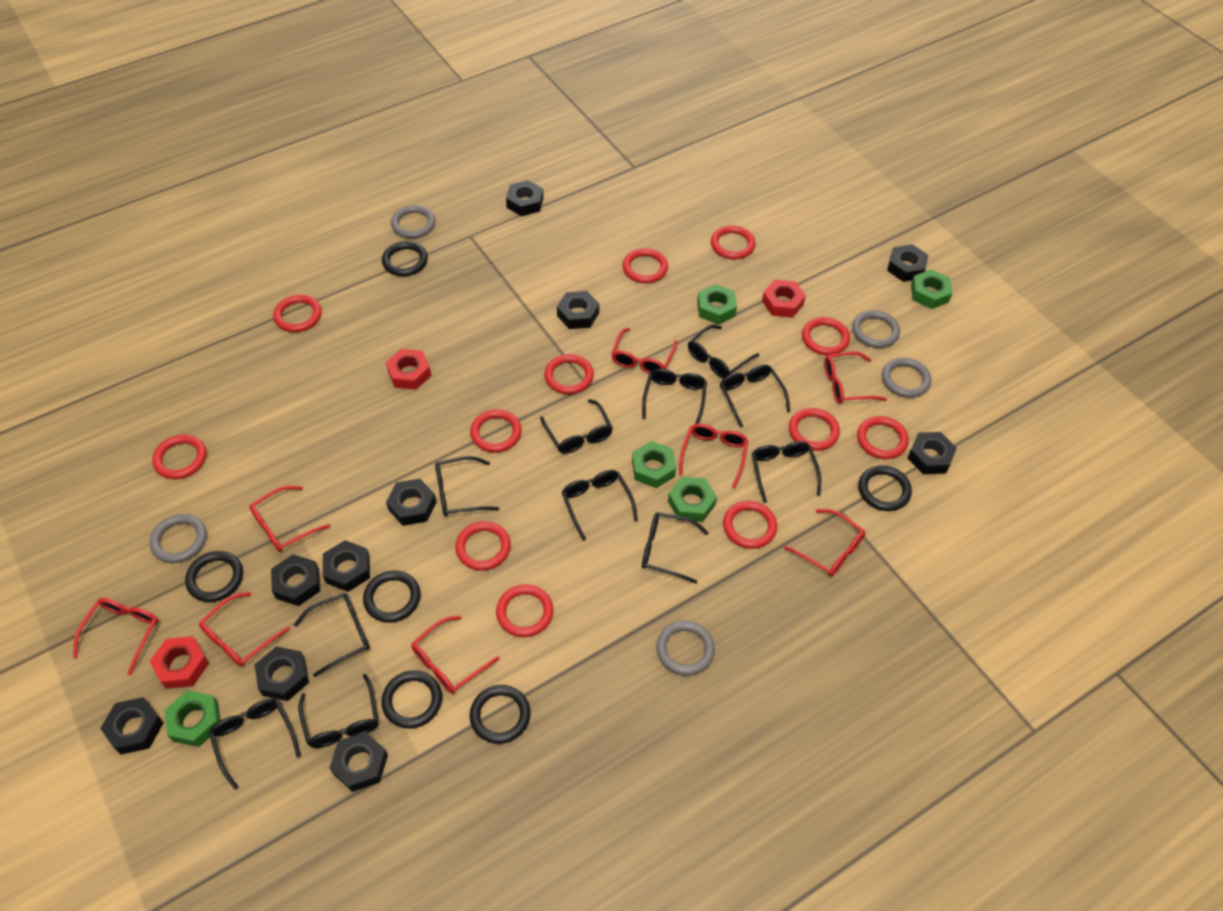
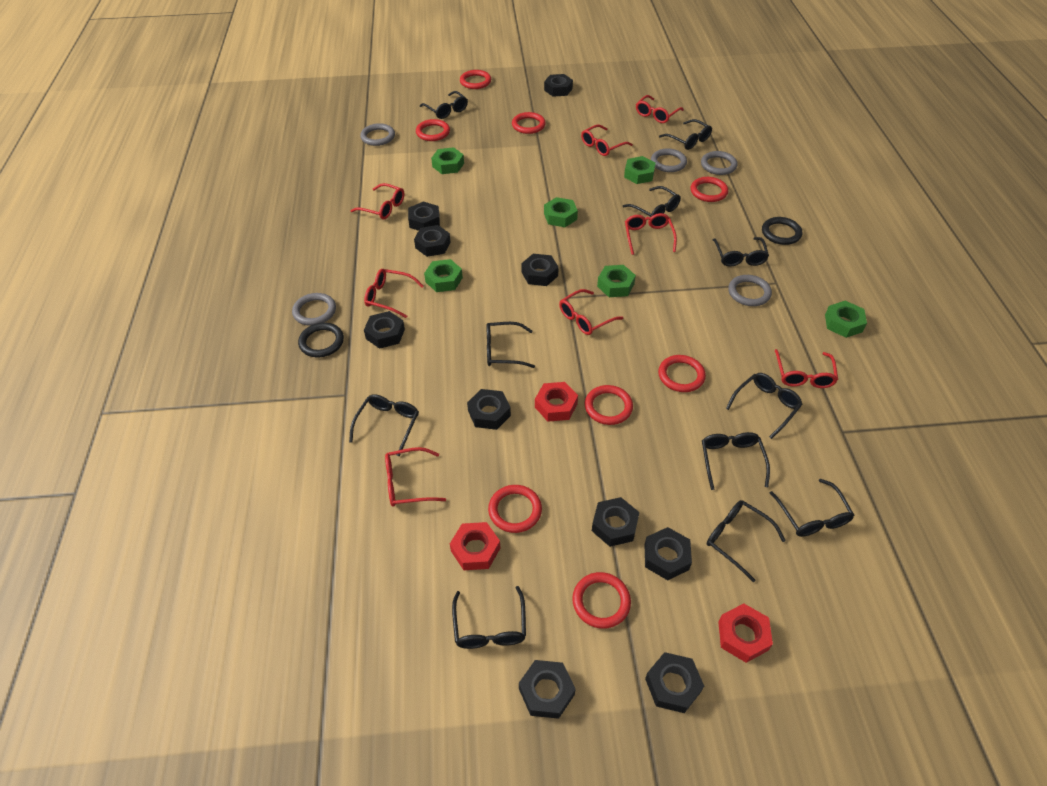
black ring: [185,551,243,602] [363,570,421,623] [381,670,442,729] [382,241,428,276] [470,685,531,744] [858,465,912,511] = 6 -> [298,323,344,357] [762,217,802,245] = 2
green nut: [164,690,221,747] [632,441,676,488] [668,477,717,522] [697,284,737,325] [911,269,952,309] = 5 -> [424,259,463,292] [431,147,464,174] [544,197,578,227] [597,265,636,297] [624,156,656,184] [825,301,867,338] = 6
red ring: [152,434,207,479] [273,295,322,332] [455,521,511,571] [470,409,522,453] [496,584,554,637] [544,354,594,394] [622,248,668,283] [711,225,756,259] [723,501,777,549] [789,408,840,451] [802,317,850,355] [857,416,909,459] = 12 -> [416,119,450,141] [460,70,491,89] [488,485,542,533] [512,112,546,134] [572,572,631,629] [585,385,633,425] [658,355,706,392] [690,177,728,202] = 8

